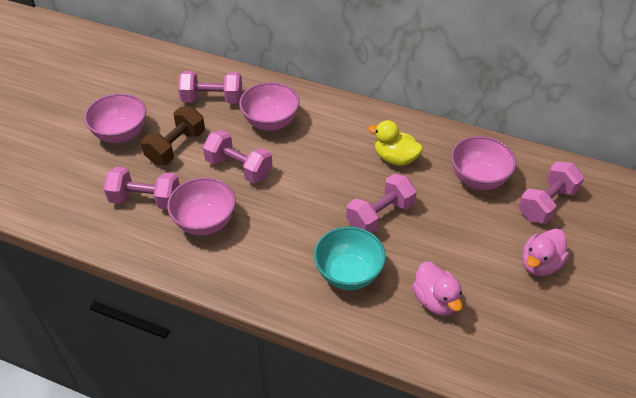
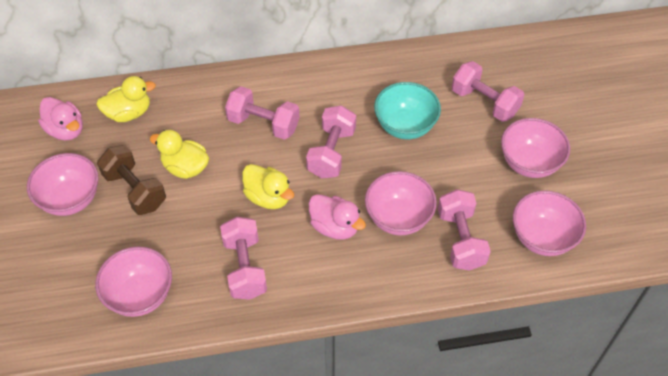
pink bowl: [84,93,146,143] [167,177,236,236] [239,82,300,131] [451,136,516,190] = 4 -> [27,153,98,216] [95,246,172,317] [365,171,437,236] [501,118,570,178] [513,190,586,256] = 5
yellow duck: [368,120,423,166] = 1 -> [96,76,156,122] [150,130,209,179] [242,164,294,209] = 3

